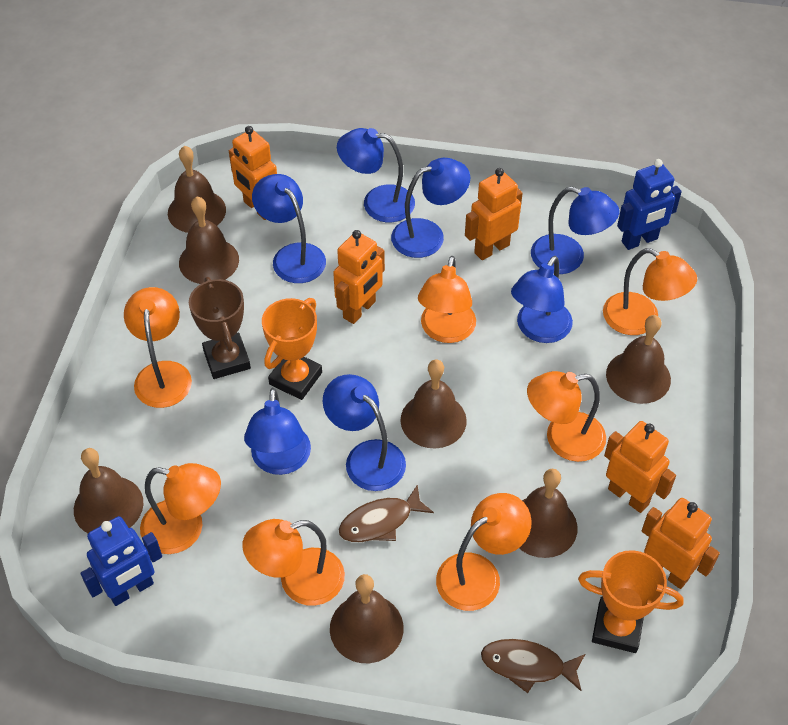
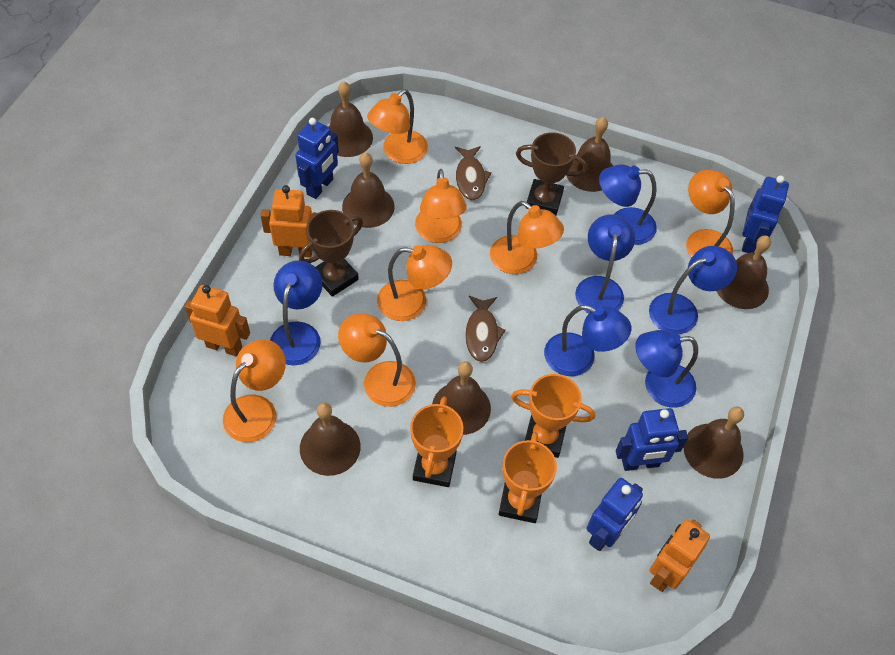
blue lamp: [244,388,311,475] [252,174,326,283] [323,374,406,491] [337,128,415,222] [391,158,470,258] [511,256,573,343] [531,187,619,274] = 7 -> [270,260,322,365] [544,305,631,376] [575,214,635,313] [599,164,657,245] [635,330,698,408] [649,246,737,334] = 6
blue robot: [80,516,162,606] [617,159,682,250] = 2 -> [295,118,339,199] [586,478,643,551] [616,408,688,471] [742,175,789,253] = 4
brown trophy: [189,277,251,379] = 1 -> [299,210,363,297] [516,132,588,216] = 2
orange robot: [229,126,277,220] [333,230,385,324] [465,168,523,260] [604,421,676,513] [642,498,720,589] = 5 -> [185,285,250,357] [260,185,317,258] [650,519,710,592] = 3
orange trophy: [262,298,322,400] [578,550,684,653] = 2 -> [410,397,463,487] [499,432,557,523] [511,374,595,458] = 3

